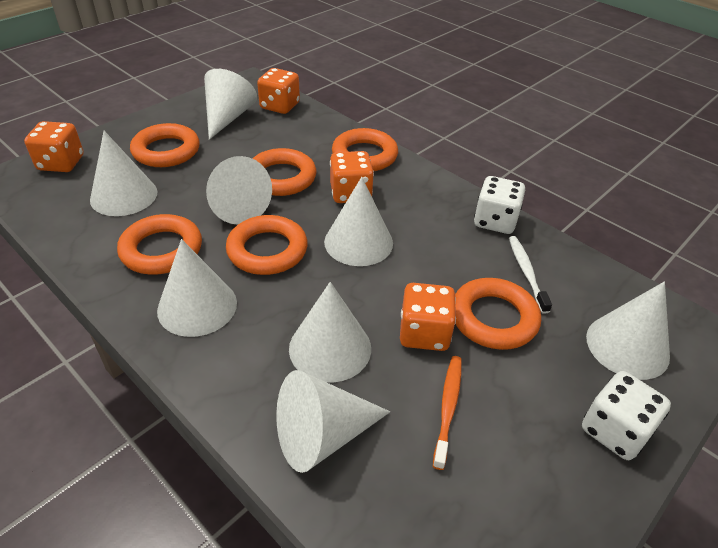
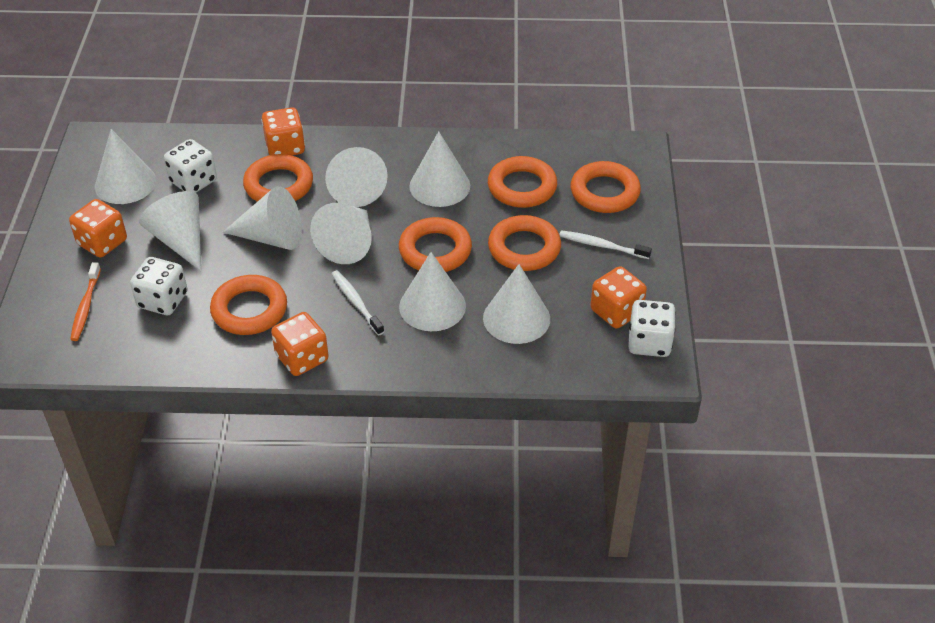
white dice: [474,176,525,234] [582,371,671,460] = 2 -> [130,257,188,315] [164,139,217,193] [628,300,676,357] = 3
white toothbrush: [509,236,552,314] = 1 -> [332,270,384,336] [559,230,652,259] = 2

